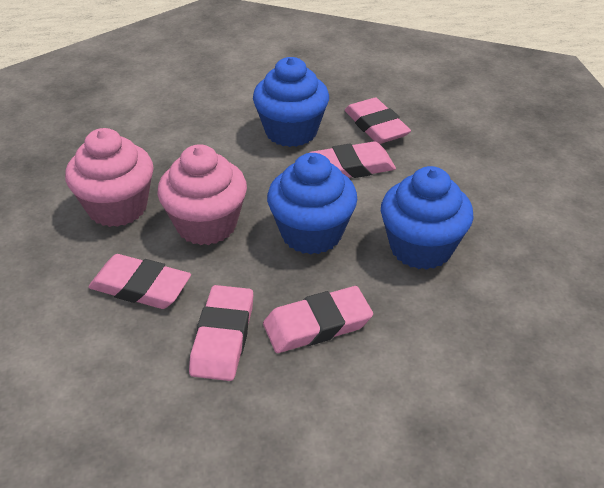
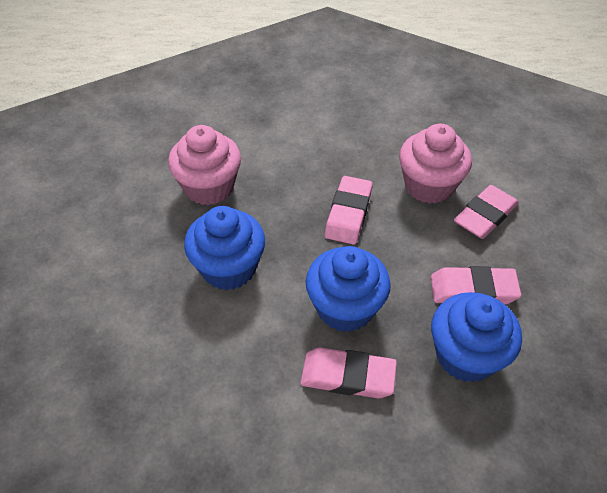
pink eraser: [88,254,191,309] [189,285,253,381] [263,286,373,353] [309,141,396,178] [345,98,411,144] = 5 -> [300,347,397,398] [325,176,373,244] [431,266,521,304] [454,185,519,239] = 4

